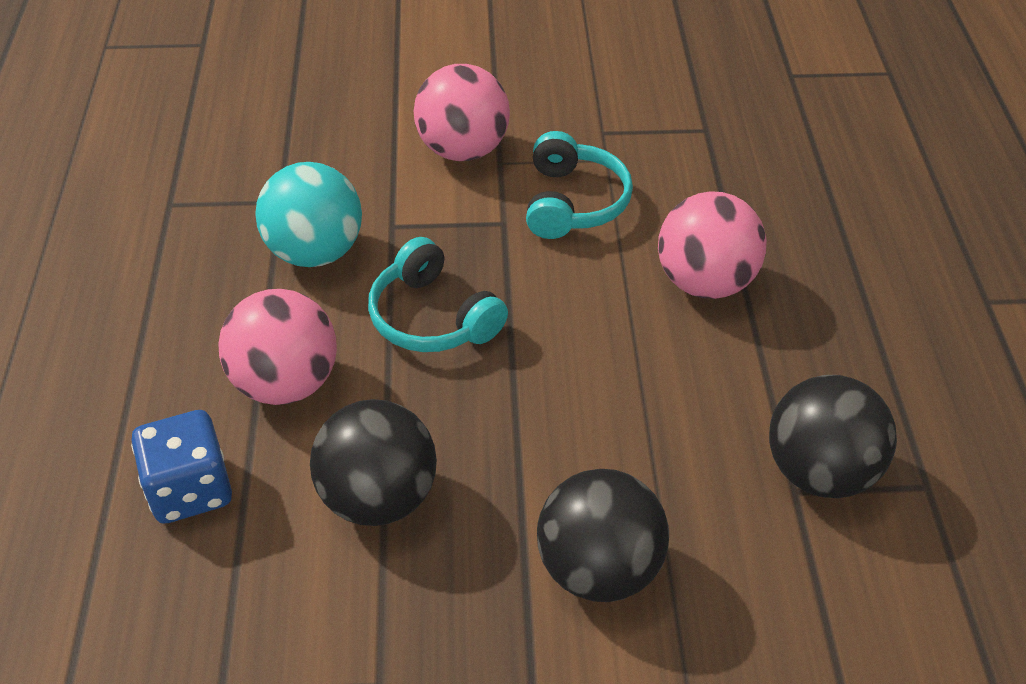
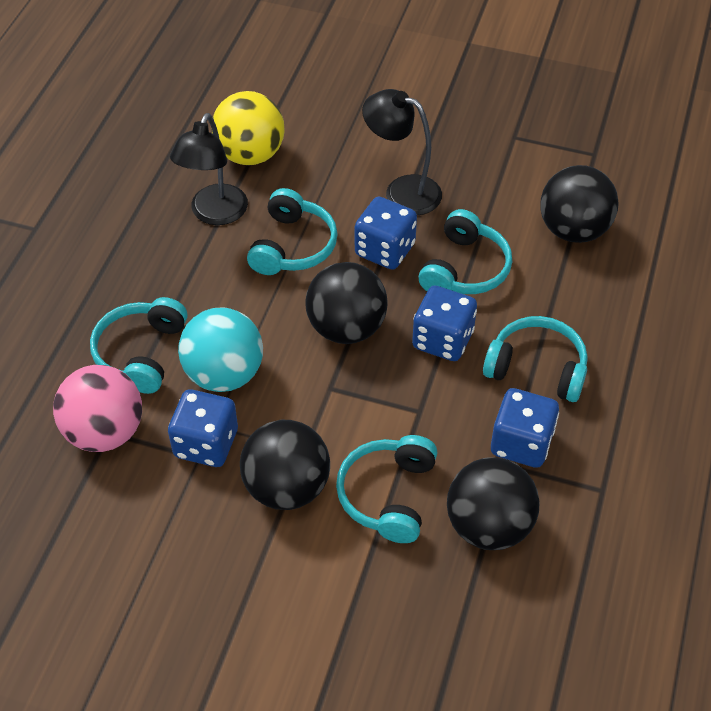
black ball: [310,399,437,526] [537,469,669,602] [769,375,897,498] = 3 -> [240,420,330,510] [305,262,388,344] [447,457,540,550] [540,165,619,243] = 4
black lamp: none = 0 -> [170,113,248,225] [362,89,442,215] = 2
blue dice: [131,410,232,523] = 1 -> [168,389,238,467] [355,197,417,270] [412,285,477,361] [491,388,559,468] = 4
pink ball: [218,289,337,405] [414,64,510,161] [658,191,767,299] = 3 -> [53,365,142,452] = 1
turquoise headphones: [368,237,508,352] [526,131,633,239] = 2 -> [90,297,188,394] [247,188,338,275] [336,435,437,543] [419,209,512,294] [483,316,588,402] = 5
yellow ball: none = 0 -> [211,91,285,165] = 1

